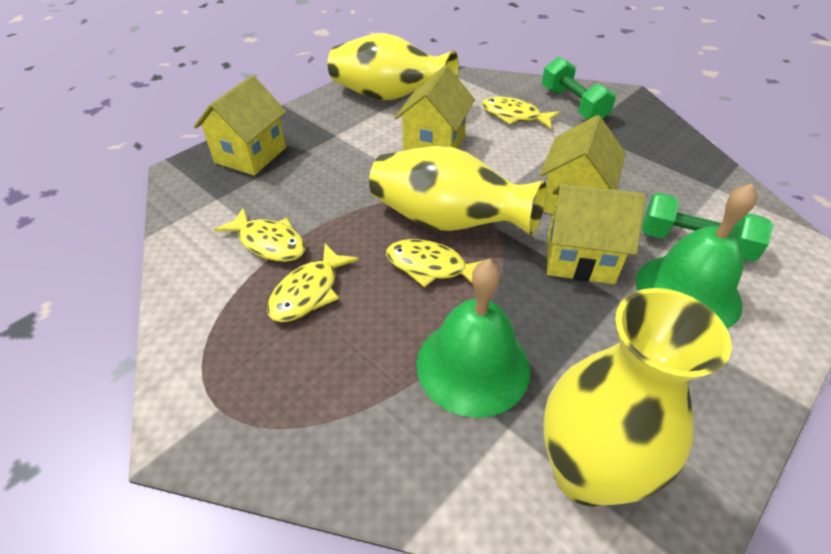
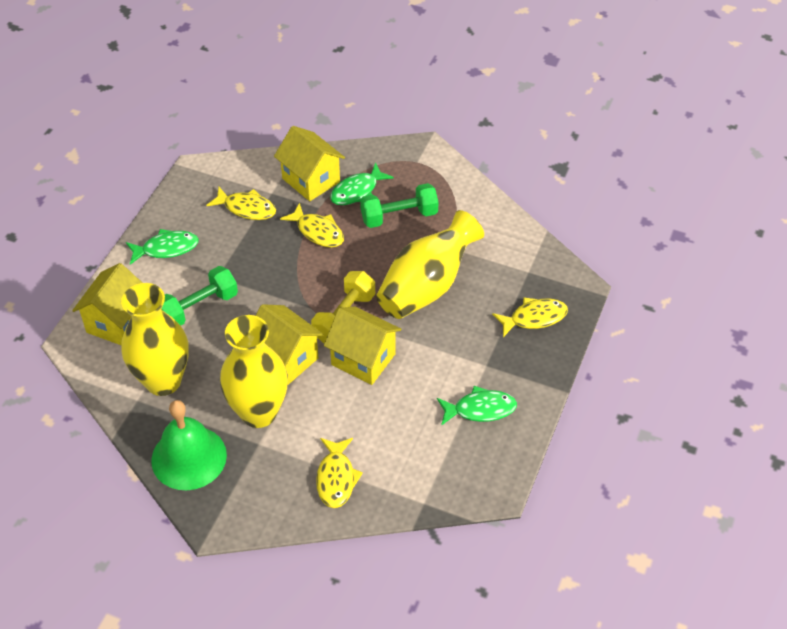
green bell: [417,260,530,418] [636,183,757,329] = 2 -> [151,400,227,490] = 1
green fish: none = 0 -> [126,229,199,265] [330,162,394,205] [437,386,517,426] = 3
yellow dumbbell: none = 0 -> [311,271,375,343] = 1

